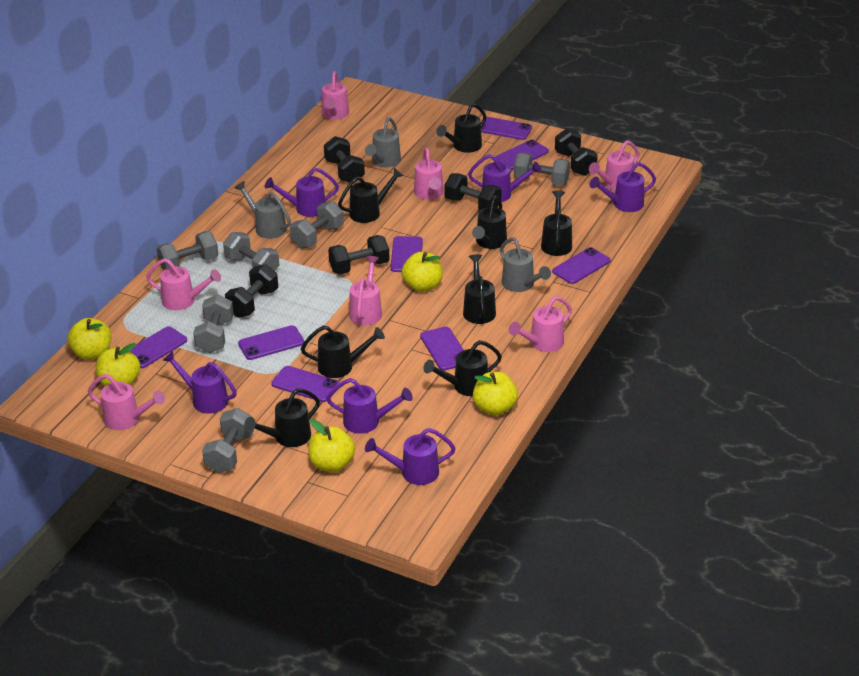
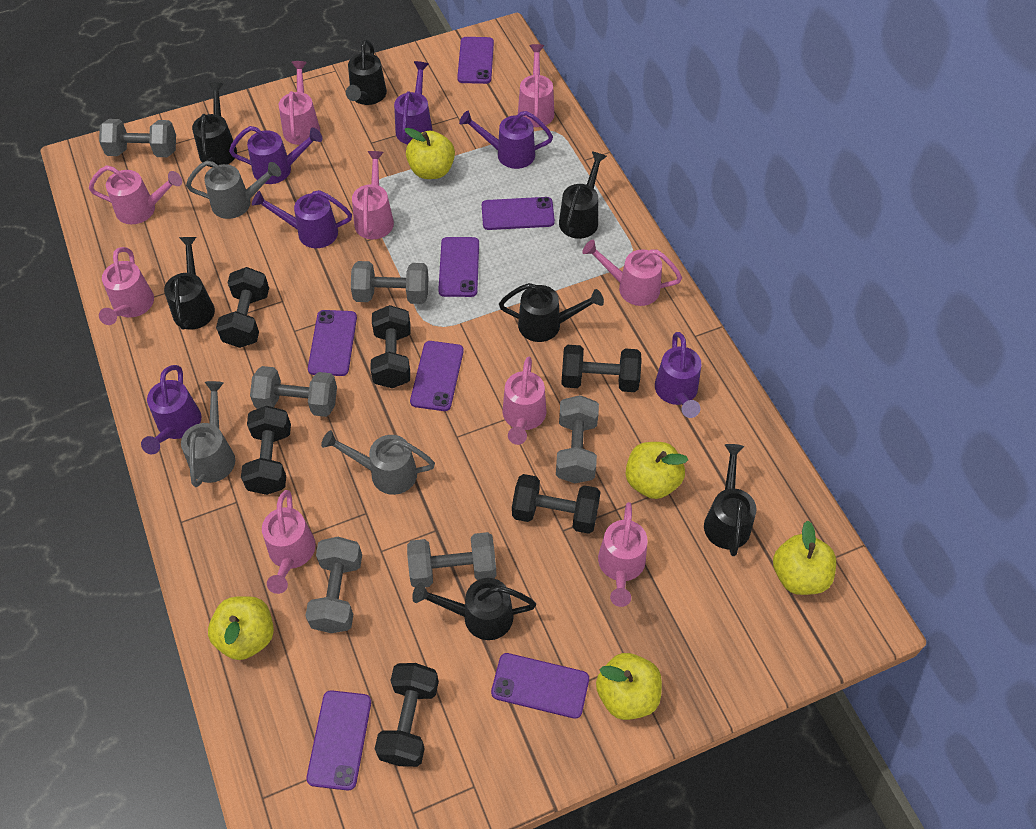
black dumbbell: [225,264,278,318] [324,136,365,182] [328,235,390,274] [444,173,501,210] [555,128,598,176] = 5 -> [216,267,269,348] [241,406,291,495] [370,305,410,388] [375,663,439,767] [512,474,601,534] [561,345,642,392] = 6
black watering can: [244,388,320,447] [301,325,385,378] [338,168,403,223] [423,340,502,396] [436,103,486,153] [463,254,496,324] [472,195,507,249] [541,190,572,256] = 8 -> [164,237,215,330] [192,82,237,167] [346,39,387,105] [412,578,536,640] [499,283,604,342] [559,151,607,239] [704,444,756,556] = 7
pink watering can: [88,374,165,430] [146,258,221,310] [322,71,349,120] [349,256,382,325] [414,148,444,200] [509,296,572,352] [589,140,640,191] = 7 -> [89,165,182,224] [99,247,154,325] [262,490,316,594] [279,61,320,145] [352,151,394,239] [503,357,546,445] [518,44,554,127] [582,240,682,306] [598,502,647,607] = 9
purple phone: [130,326,187,368] [238,325,304,360] [271,366,339,402] [390,236,423,272] [420,326,463,371] [481,117,532,140] [495,140,549,170] [552,247,611,284] = 8 -> [306,690,371,791] [308,310,357,376] [410,341,464,411] [438,237,479,297] [457,37,494,84] [482,197,555,230] [491,653,589,719] = 7

